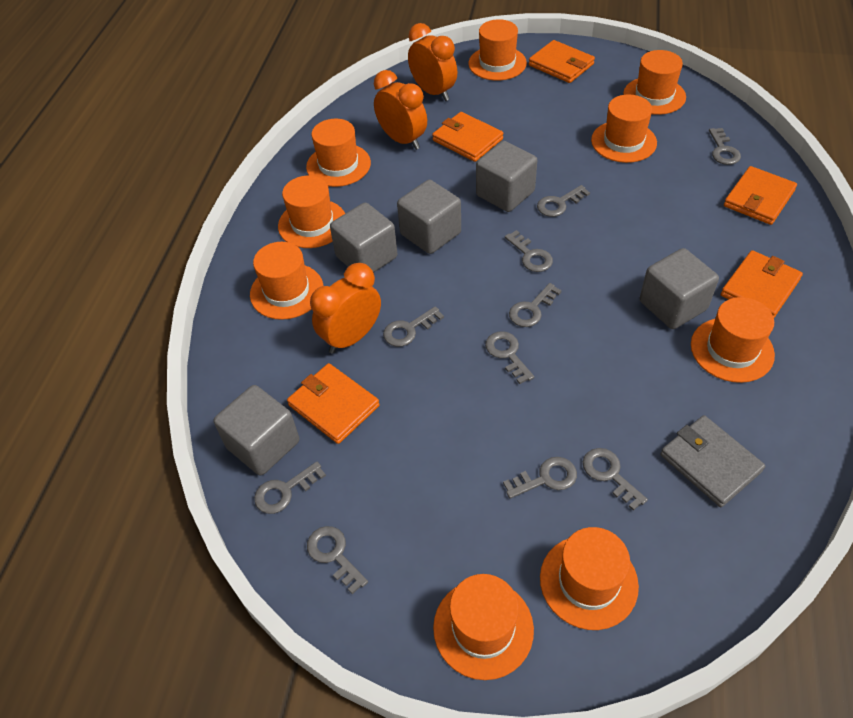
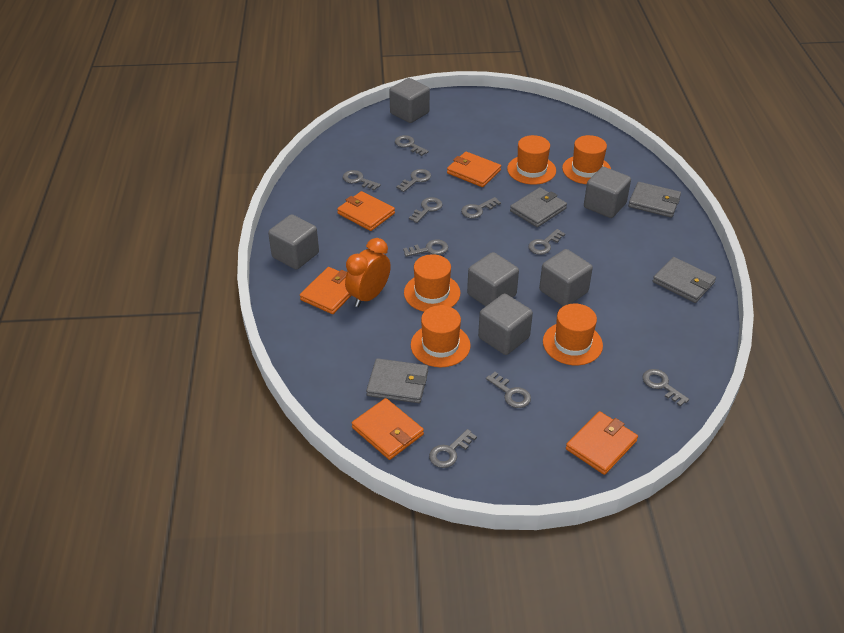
grey cube: [214,385,299,475] [330,203,397,273] [397,180,461,254] [476,141,537,212] [640,248,719,329] = 5 -> [268,214,319,270] [389,78,430,123] [467,252,519,306] [478,293,533,355] [539,249,593,306] [584,167,631,218] = 6
grey wallet: [660,415,765,507] = 1 -> [366,358,428,403] [510,187,567,227] [628,182,681,218] [653,257,716,303] = 4
orange clock: [310,263,381,354] [374,70,427,150] [408,23,457,101] = 3 -> [345,238,391,307] = 1
orange hat: [250,242,323,320] [278,176,345,248] [306,119,371,187] [433,574,534,680] [468,19,527,81] [540,527,639,630] [591,95,657,163] [623,50,686,115] [691,297,775,383] = 9 -> [404,254,460,312] [411,305,471,367] [507,135,556,185] [543,304,603,365] [562,135,611,184] = 5

